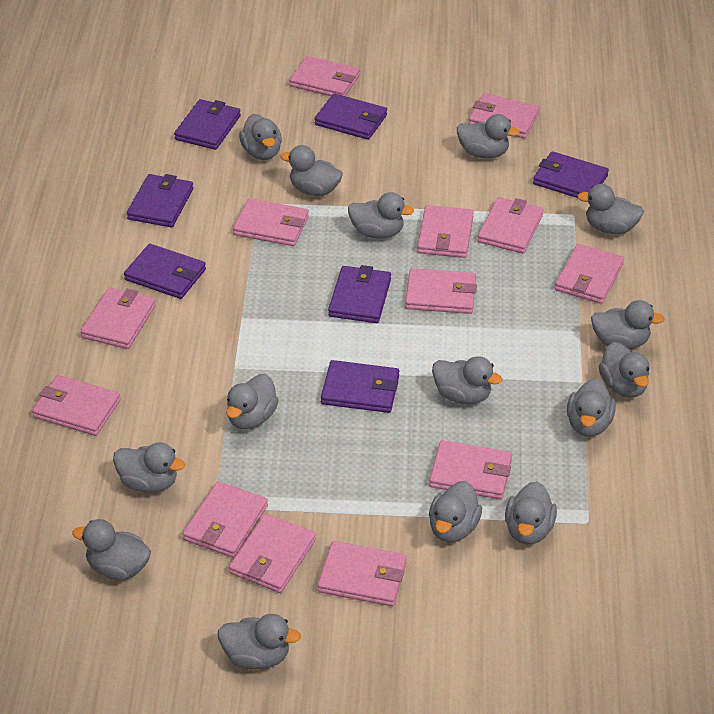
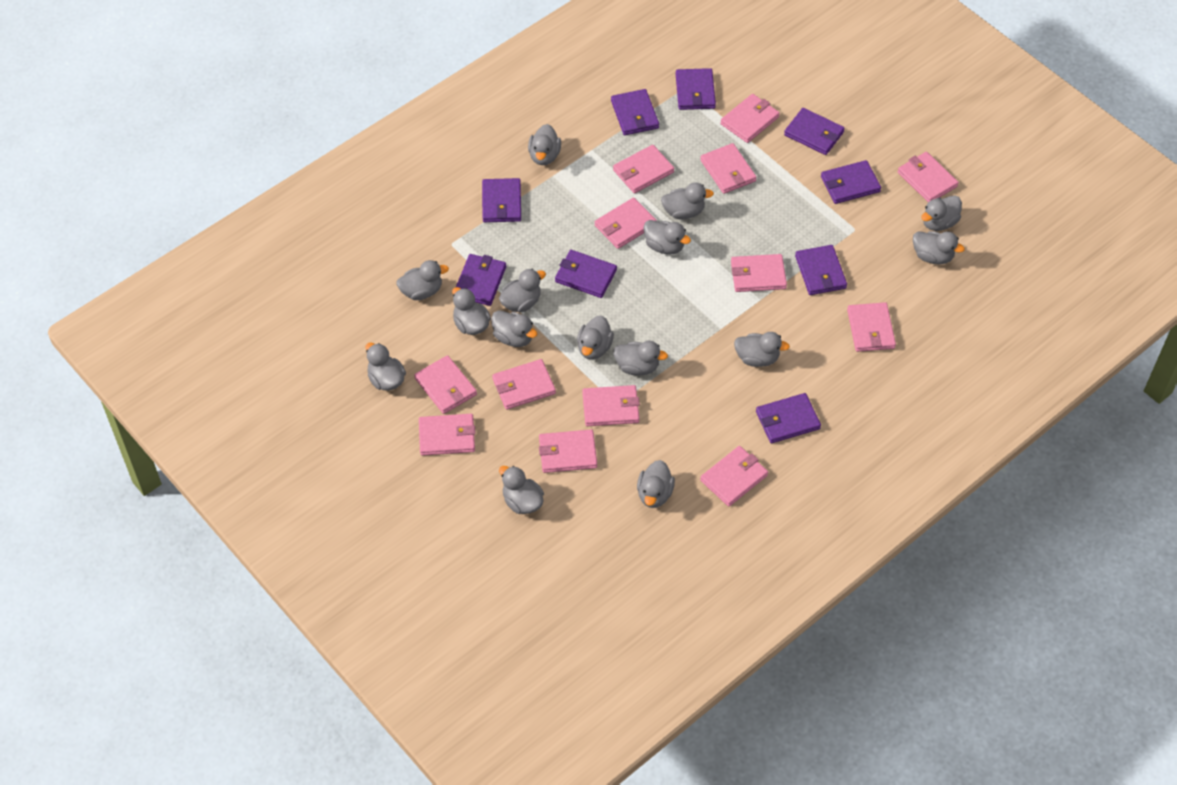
purple wallet: [124,244,206,299] [127,174,193,227] [174,99,241,150] [315,93,387,140] [321,360,399,413] [328,265,391,323] [533,151,609,198] = 7 -> [456,254,506,306] [482,178,521,222] [555,250,617,298] [611,89,659,135] [676,68,716,110] [756,393,821,443] [784,108,845,155] [795,245,847,295] [821,160,881,204] = 9

